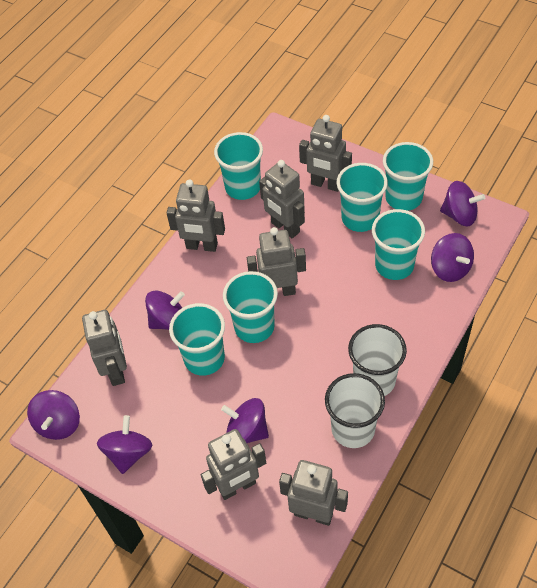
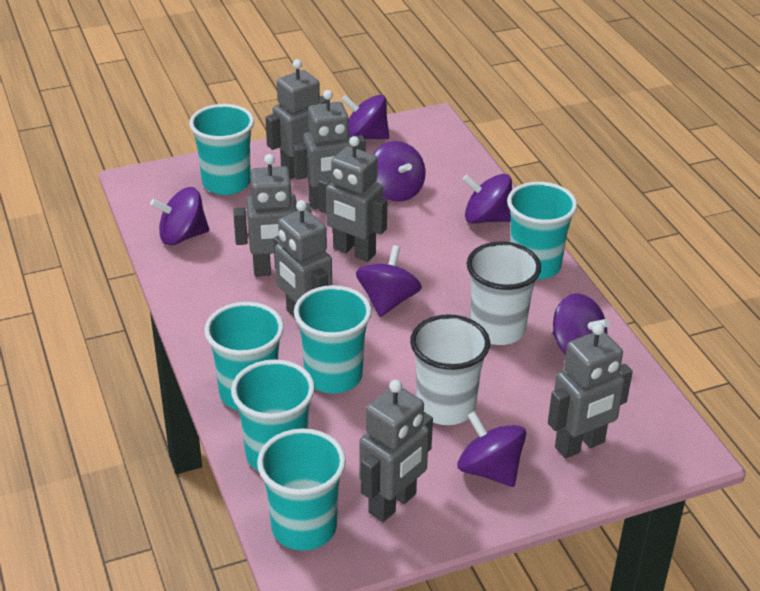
purple spinning top: [27,390,80,440] [97,415,152,474] [145,291,185,330] [221,398,269,443] [431,233,474,282] [440,181,485,226] = 6 -> [150,187,209,245] [341,95,389,139] [356,245,422,317] [373,141,425,202] [457,411,526,487] [462,174,512,224] [553,293,610,355] = 7

